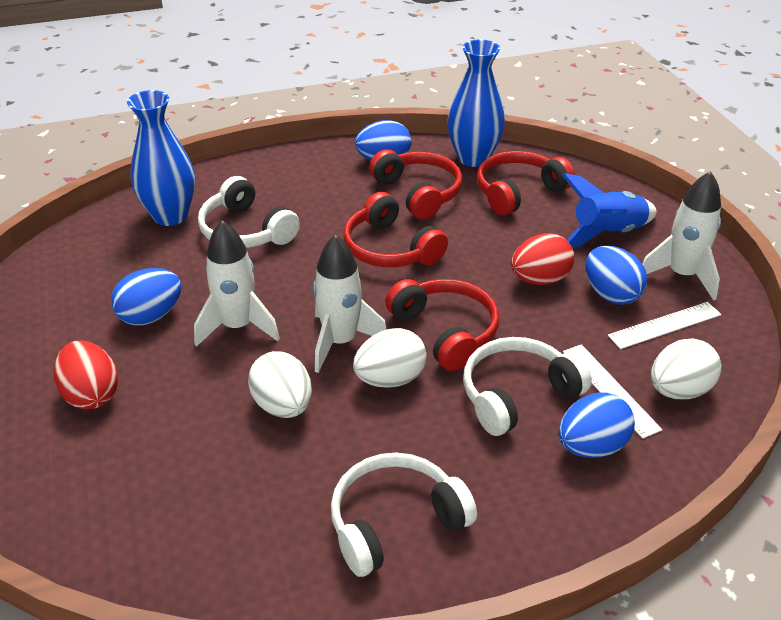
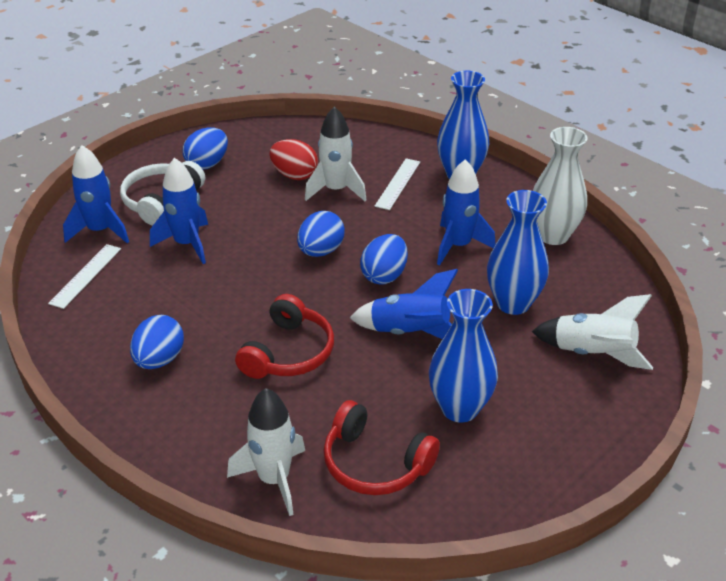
blue rocket: [562,173,657,248] = 1 -> [63,145,129,243] [150,158,208,264] [350,269,458,339] [437,159,495,266] = 4
blue vase: [127,90,195,226] [447,40,505,167] = 2 -> [429,289,498,422] [437,71,489,179] [487,190,549,315] = 3
red egg: [54,341,118,409] [511,233,574,285] = 2 -> [270,139,318,180] = 1
red headphones: [344,192,448,267] [369,149,462,219] [385,279,499,371] [477,151,575,216] = 4 -> [235,294,334,379] [324,400,440,495] = 2
white egg: [248,351,312,418] [353,328,427,388] [651,338,722,399] = 3 -> none = 0
white headphones: [198,176,300,248] [331,453,477,577] [463,337,592,436] = 3 -> [120,161,205,226] = 1
white vase: none = 0 -> [533,127,588,245] = 1

